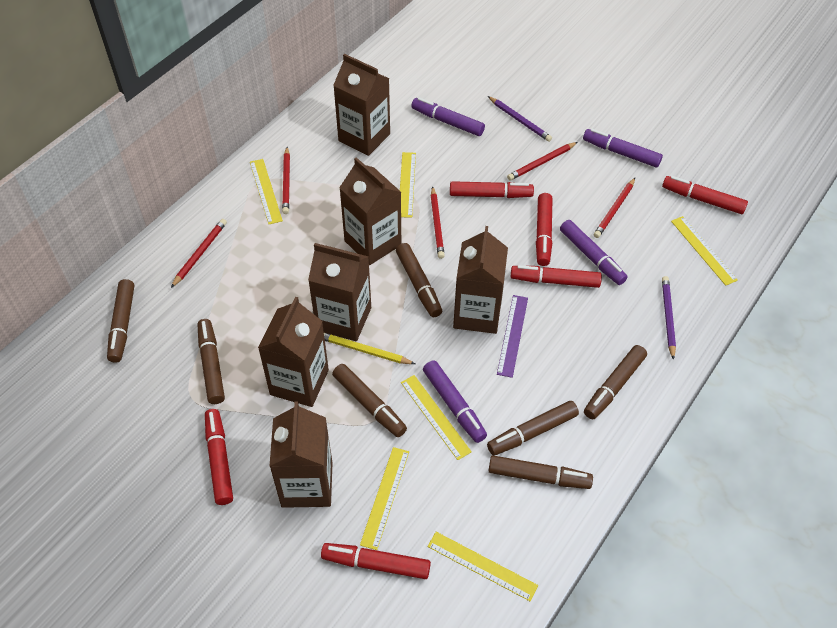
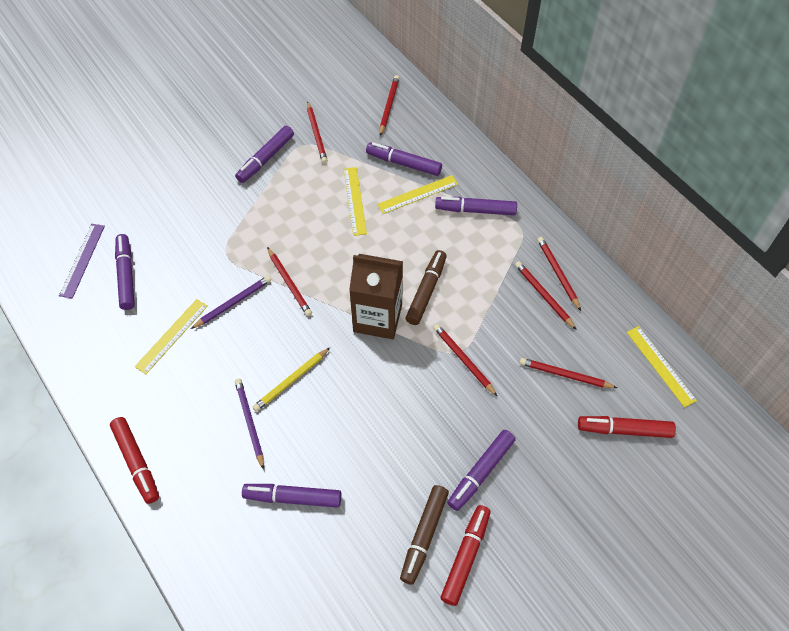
brown carton: [258,297,329,407] [270,401,333,508] [308,243,371,341] [333,54,390,156] [339,157,401,265] [453,226,508,334] = 6 -> [349,254,403,339] = 1
brown marker: [107,279,134,363] [198,319,225,404] [332,364,407,437] [396,243,442,317] [487,401,579,456] [488,455,593,489] [584,345,647,419] = 7 -> [400,485,449,585] [405,250,447,325] = 2
purple marker: [411,97,485,136] [423,360,487,443] [560,220,628,285] [583,129,663,168] = 4 -> [115,234,135,310] [235,126,294,183] [242,484,341,508] [366,142,442,176] [435,197,517,215] [447,430,516,511] = 6
red marker: [205,409,233,505] [321,543,431,579] [450,181,534,198] [511,265,602,288] [536,193,552,266] [662,176,748,214] = 6 -> [110,417,159,504] [440,505,491,606] [578,416,676,438] = 3
red pencil: [171,219,227,288] [282,147,290,214] [431,186,445,259] [507,142,577,180] [594,178,635,238] = 5 -> [267,247,312,316] [307,101,328,164] [380,75,399,136] [433,324,497,396] [515,261,577,330] [519,358,617,388] [537,237,581,311] = 7
yellow ruler: [250,159,283,224] [360,447,409,550] [400,152,416,218] [401,375,472,460] [427,532,538,601] [671,216,738,286] = 6 -> [135,299,208,374] [344,167,367,236] [377,175,458,214] [627,326,697,408] = 4

